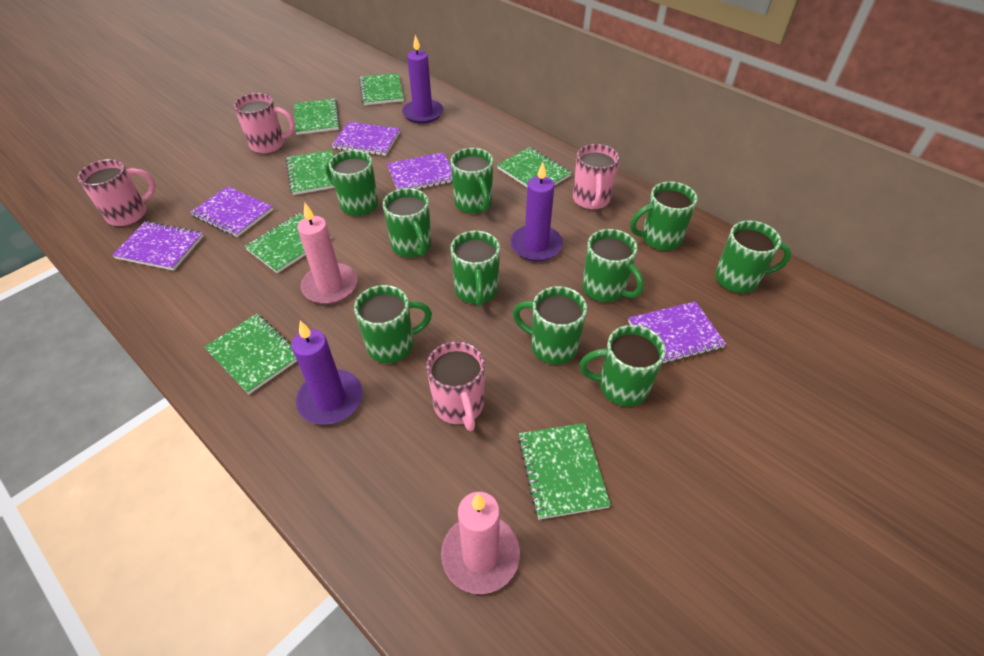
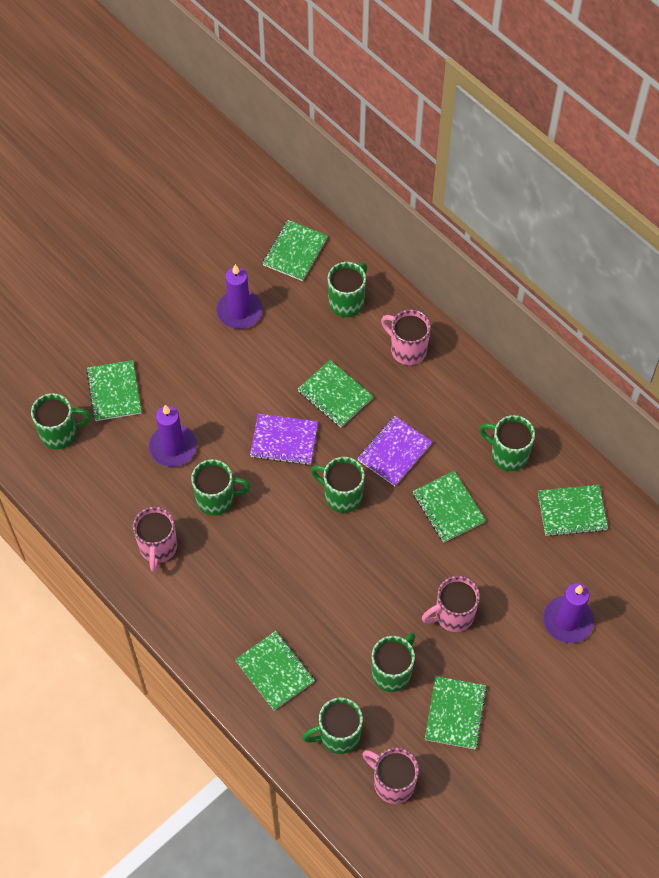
green mug: [326,150,378,216] [354,285,432,363] [383,188,432,258] [451,148,493,214] [451,231,500,307] [513,286,587,365] [579,325,666,406] [582,229,644,302] [630,181,698,251] [715,220,792,293] = 10 -> [31,393,91,449] [191,459,251,516] [302,698,363,754] [311,457,365,513] [328,262,367,317] [372,632,416,692] [479,415,535,471] = 7
pink candle: [297,203,358,304] [441,492,520,594] = 2 -> none = 0
purple notebook: [112,221,204,271] [190,186,273,237] [332,122,400,156] [387,152,452,189] [628,301,726,364] = 5 -> [250,414,318,465] [357,416,432,486] = 2

